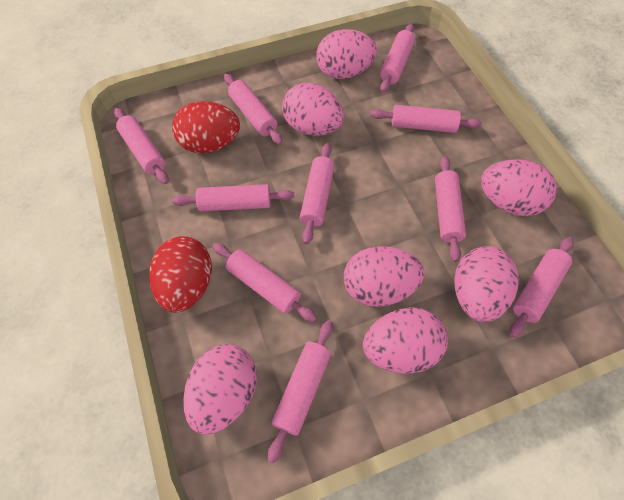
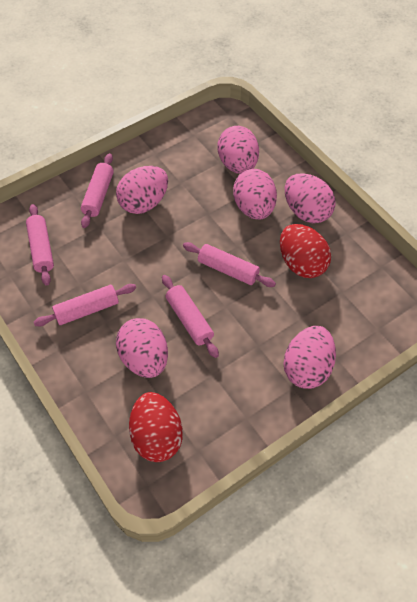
pink egg: [183,344,257,435] [282,83,344,136] [316,29,377,79] [344,246,424,307] [363,307,448,373] [454,246,519,322] [481,159,557,216] = 7 -> [116,166,168,214] [116,318,168,378] [218,126,259,174] [233,169,277,220] [283,326,336,389] [285,173,336,223] = 6
pink rolling pin: [114,108,169,184] [172,184,294,211] [213,243,317,322] [224,74,283,144] [268,320,333,463] [300,143,335,244] [370,105,482,133] [380,24,415,93] [435,156,466,262] [510,237,574,338] = 10 -> [26,204,54,286] [34,284,136,326] [81,153,114,228] [162,275,219,358] [183,242,276,287] = 5

